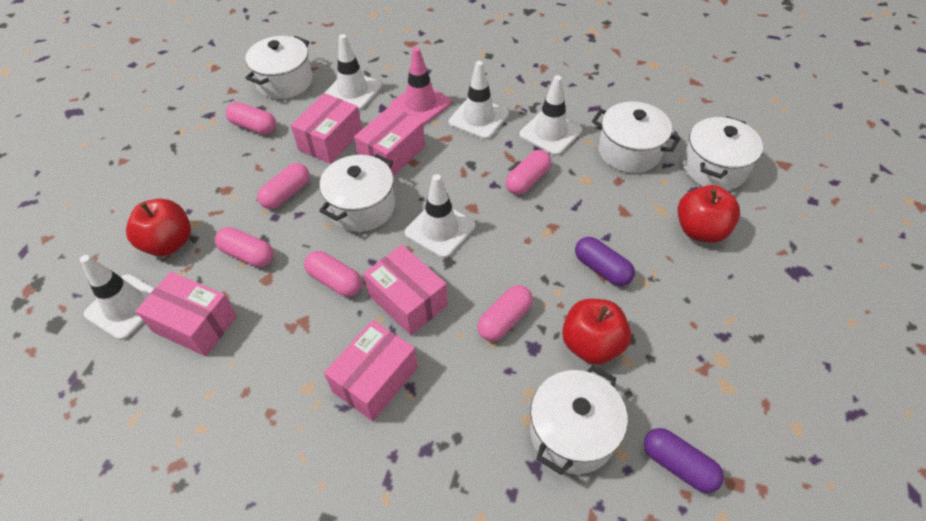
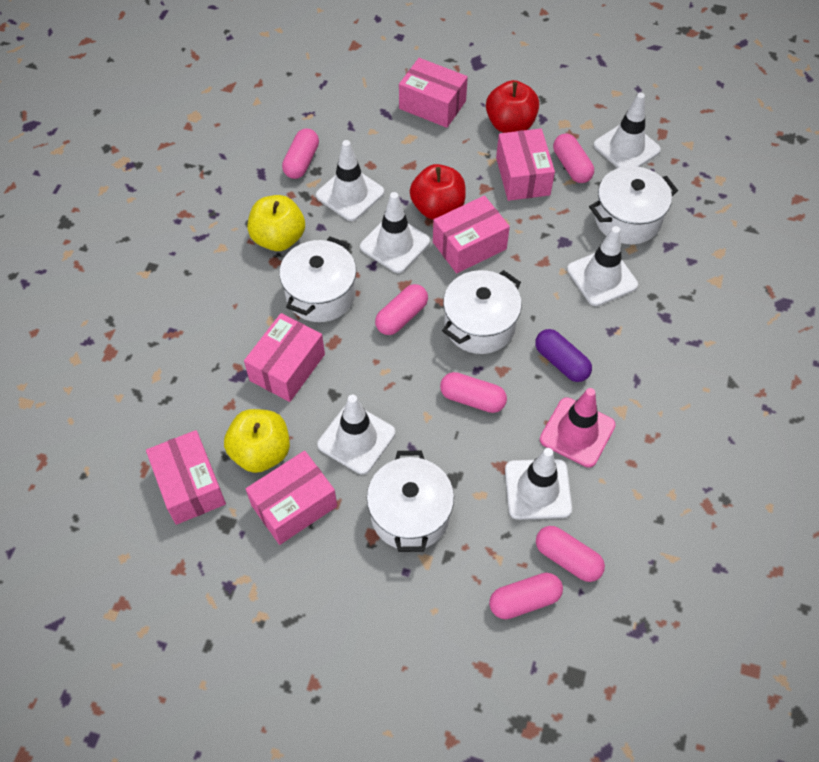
pink box: [136,272,237,356] [291,93,362,164] [324,320,418,421] [354,106,425,176] [363,245,448,335] = 5 -> [146,430,226,525] [244,313,325,402] [246,451,337,545] [399,58,468,128] [433,195,510,274] [496,128,555,201] = 6
purple capsule: [575,237,635,286] [644,428,724,493] = 2 -> [535,329,592,382] = 1
red apple: [126,199,191,256] [562,299,631,365] [678,185,740,243] = 3 -> [410,164,466,220] [486,80,539,133] = 2
white pot: [245,36,312,99] [319,154,395,232] [530,365,628,475] [592,102,681,173] [683,116,763,190] = 5 -> [279,237,356,322] [367,451,454,552] [442,270,522,354] [589,166,678,244] = 4
white traffic cone: [80,255,155,340] [324,34,382,110] [405,174,475,258] [449,61,509,139] [519,75,582,156] = 5 -> [316,140,384,221] [317,395,395,474] [360,192,430,273] [505,448,572,520] [567,226,638,306] [594,93,661,168] = 6
yellow apple: none = 0 -> [224,409,290,473] [247,195,305,251] = 2

